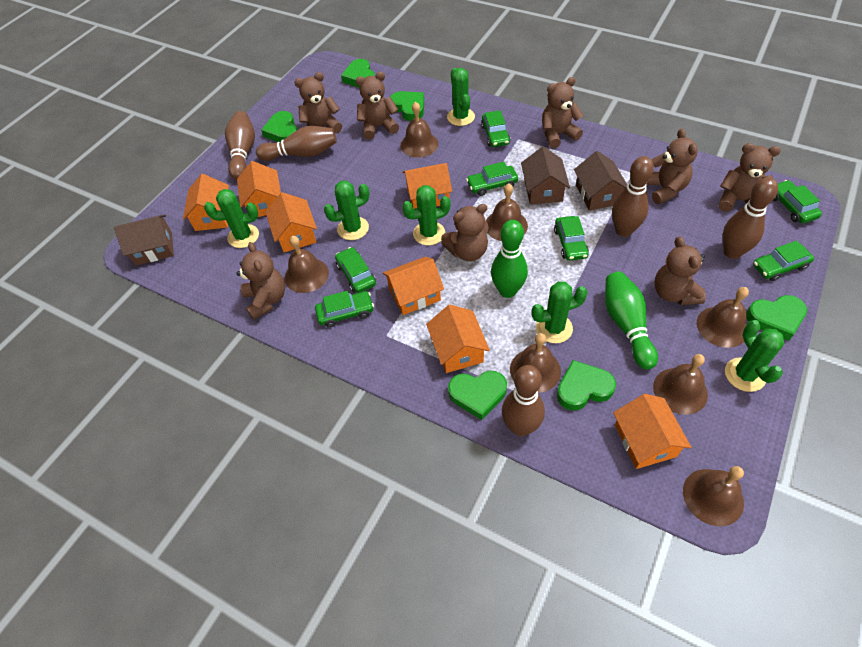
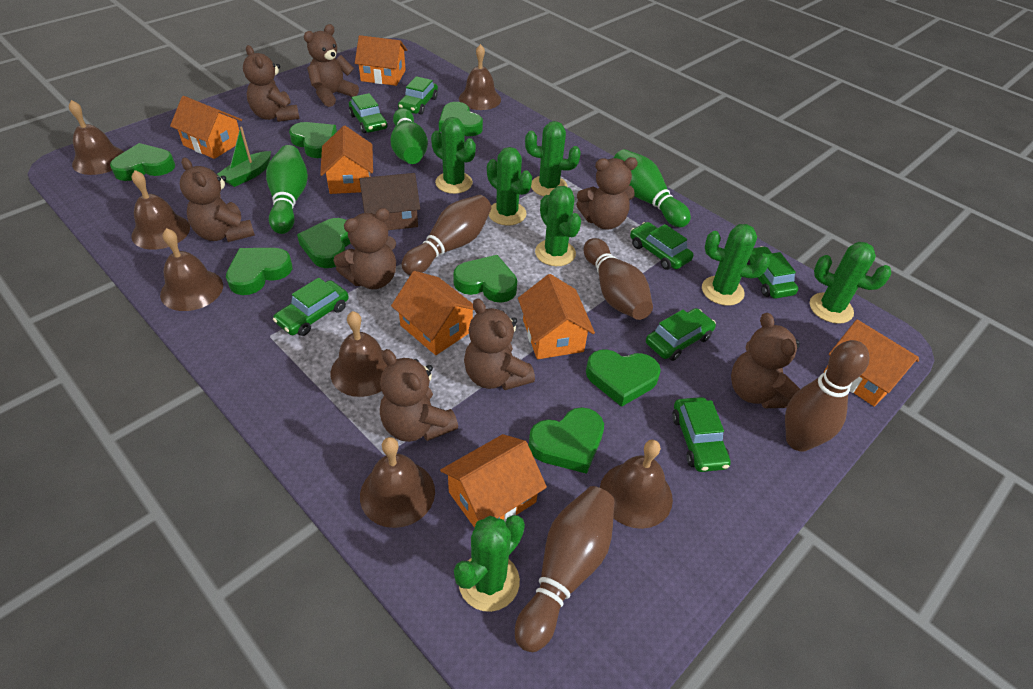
brown bowling pin: [225,111,255,180] [256,126,337,161] [502,365,545,436] [612,156,654,237] [723,177,778,259] = 5 -> [402,195,491,275] [515,486,615,652] [583,238,653,320] [785,340,869,451] = 4
brown house: [114,215,174,266] [521,146,570,205] [574,151,627,211] = 3 -> [359,173,420,230] = 1
green boat: none = 0 -> [217,127,271,187] = 1
green bowling pin: [491,220,528,298] [605,271,658,370] = 2 -> [266,145,308,234] [391,108,428,164] [614,149,691,227] = 3
green cactus: [204,189,259,248] [324,181,369,240] [402,185,451,245] [447,68,475,126] [531,281,588,343] [725,320,784,392] = 6 -> [431,117,476,194] [454,515,525,612] [487,147,532,226] [525,121,581,196] [535,186,581,266] [702,224,770,306] [810,242,891,324] = 7
green heart: [261,111,298,142] [341,59,375,88] [390,91,424,121] [448,371,507,420] [557,360,616,411] [746,295,807,341] = 6 -> [110,143,175,181] [226,248,292,295] [289,122,337,158] [297,218,350,268] [439,102,483,136] [453,255,517,303] [529,407,604,474] [586,349,661,407] = 8

